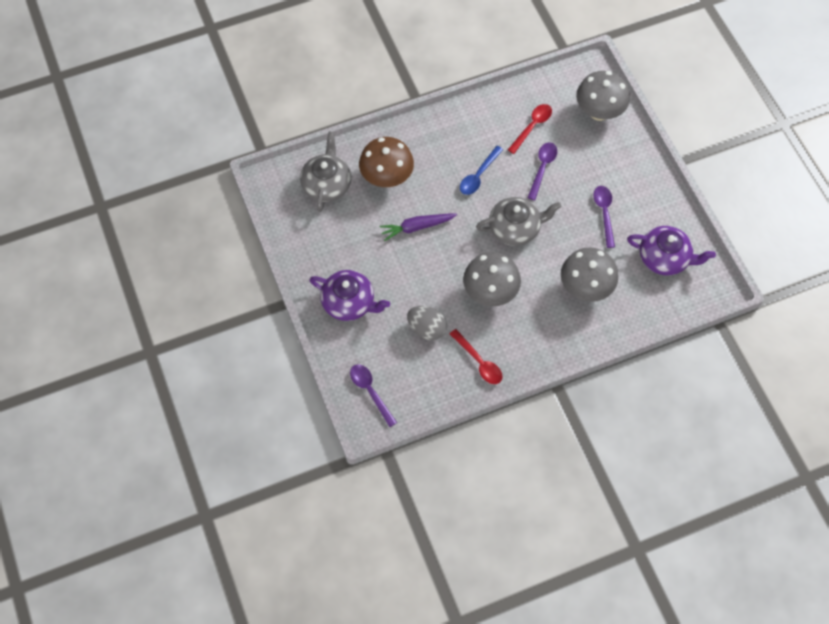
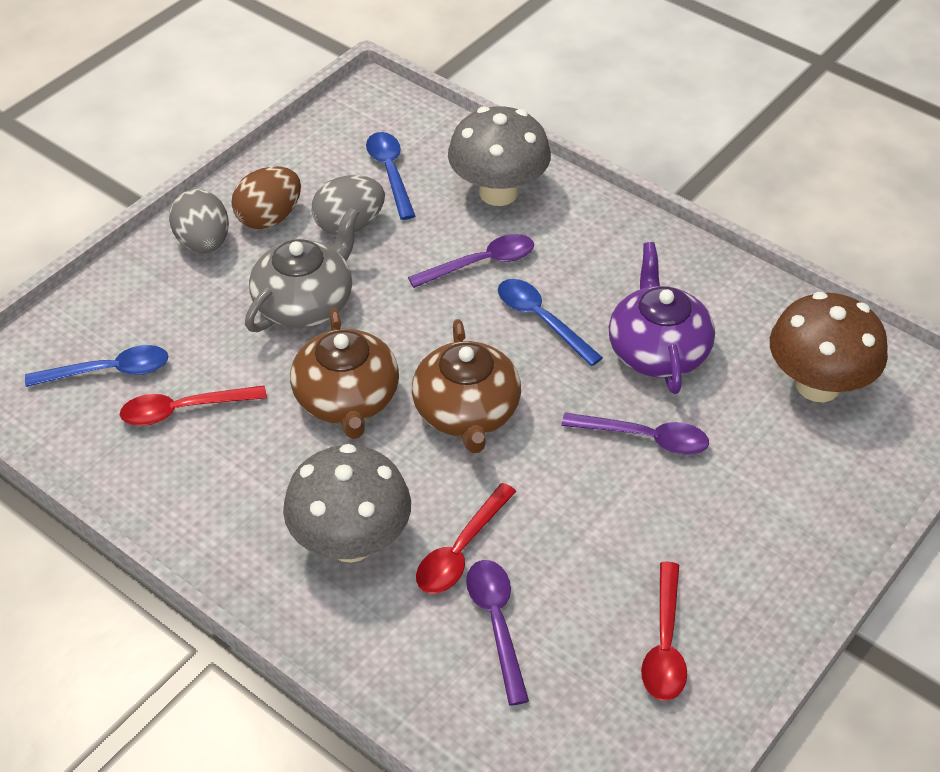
blue spoon: [460,146,503,195] = 1 -> [25,345,168,387] [366,132,415,220] [498,279,603,366] = 3
brown egg: none = 0 -> [232,166,301,229] = 1
brown teapot: none = 0 -> [290,308,399,439] [412,319,521,453] = 2
grey egg: [407,306,447,340] = 1 -> [169,189,229,253] [312,175,385,235] = 2
grey mushroom: [463,252,521,306] [561,247,618,302] [576,71,630,121] = 3 -> [283,444,411,563] [448,106,551,206] = 2
grey teapot: [300,132,351,212] [476,197,561,246] = 2 -> [245,207,359,332] = 1
purple carrot: [379,213,457,241] = 1 -> none = 0
purple teapot: [310,270,390,321] [627,226,716,276] = 2 -> [609,242,715,394] = 1
red spoon: [450,329,502,384] [508,104,552,154] = 2 -> [120,385,267,426] [416,483,516,594] [641,562,687,701] = 3

